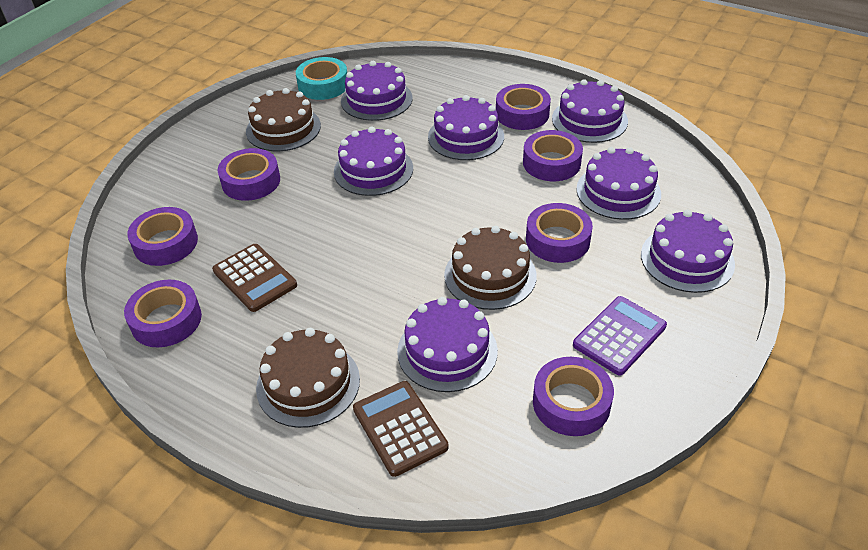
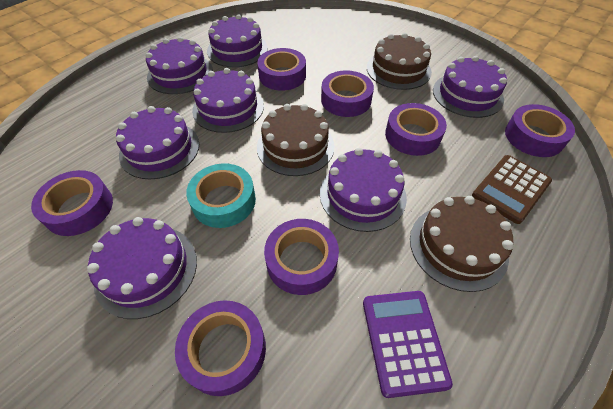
brown calculator: [212,244,297,312] [353,381,449,477] = 2 -> [472,155,552,224] = 1

